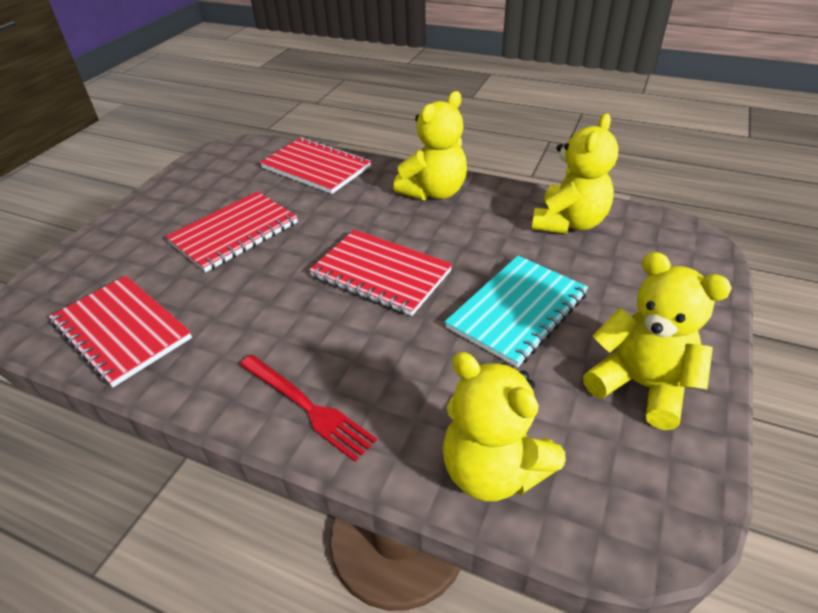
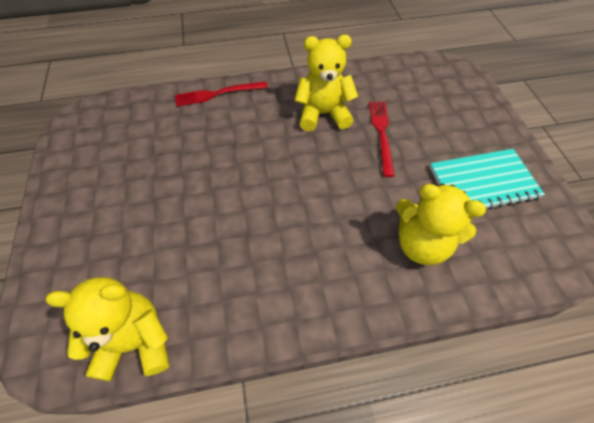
red fork: [240,355,377,462] = 1 -> [175,81,268,106] [369,101,395,177] = 2
red notebook: [49,276,192,387] [165,191,298,272] [260,137,371,194] [309,230,452,316] = 4 -> none = 0
yellow teddy bear: [393,91,467,200] [442,352,566,501] [532,113,619,234] [583,252,732,430] = 4 -> [45,277,169,381] [294,35,358,131] [396,183,486,265] = 3

